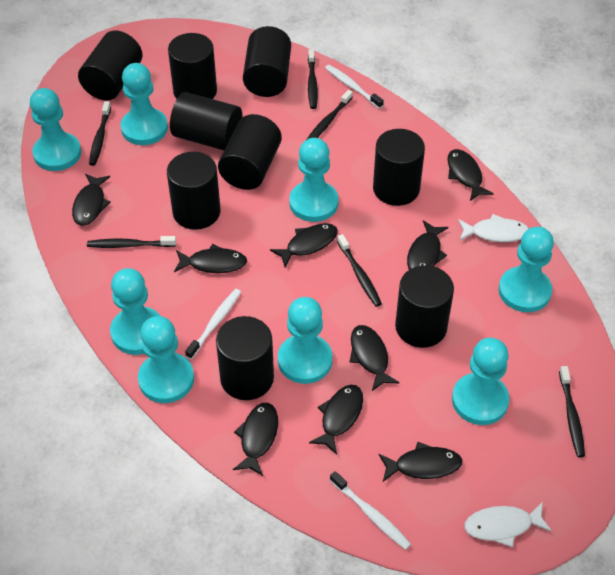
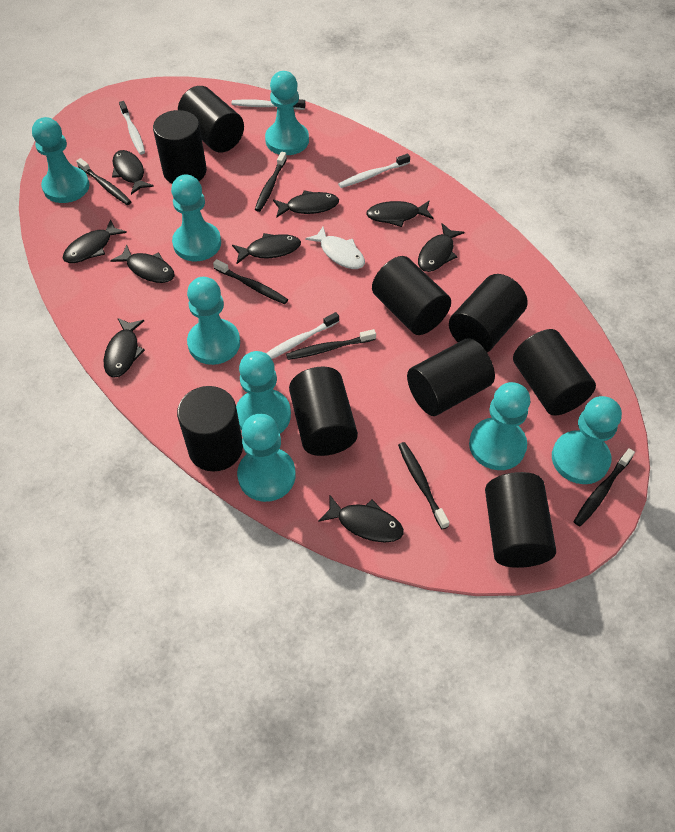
white fish: [458,214,529,242] [464,502,552,547] = 2 -> [305,227,365,269] = 1
white toothbrush: [185,289,241,359] [325,65,384,109] [330,471,411,550] = 3 -> [119,101,145,154] [231,99,305,110] [266,312,339,359] [338,154,410,188] = 4

